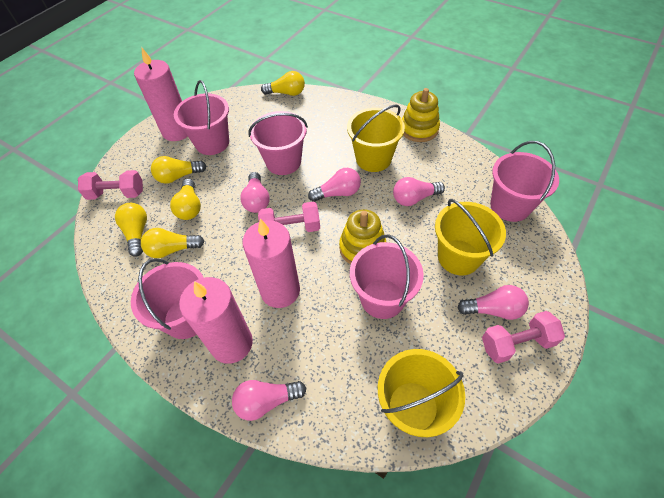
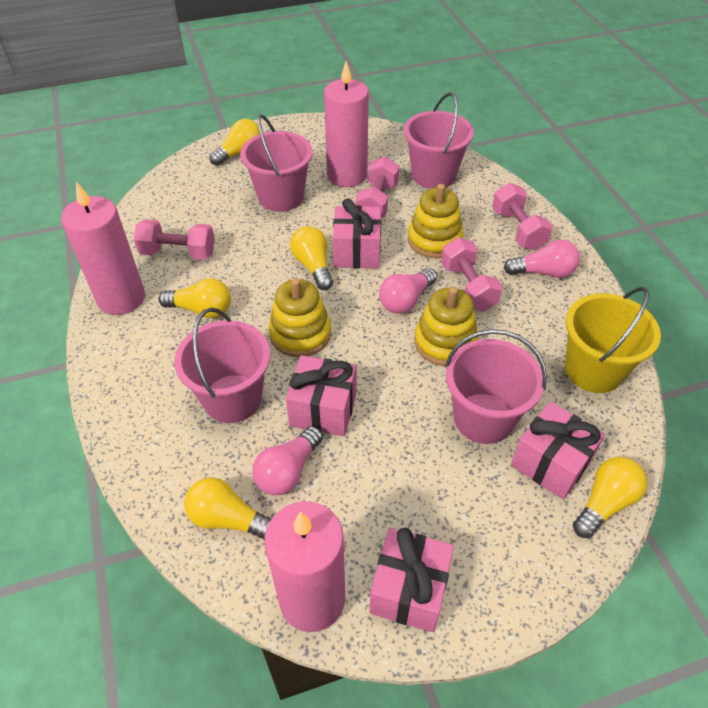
pink bucket: [131,258,204,339] [174,80,229,155] [248,111,308,175] [350,234,424,319] [490,141,559,222] = 5 -> [174,307,270,423] [240,114,313,212] [404,92,474,189] [445,329,547,444] = 4
pink dumbbell: [78,170,143,200] [258,202,320,232] [482,311,565,363] = 3 -> [134,219,215,260] [356,156,399,218] [441,237,503,312] [492,183,553,250] = 4
pink gift: none = 0 -> [286,355,357,436] [333,198,381,268] [369,528,454,632] [511,402,605,499] = 4
pink light bulb: [232,380,306,421] [240,172,270,213] [308,168,361,202] [393,177,445,206] [457,285,529,320] = 5 -> [252,426,323,495] [379,268,437,314] [504,239,580,278] = 3
yellow bucket: [347,104,405,172] [378,349,465,437] [435,199,506,275] = 3 -> [565,287,661,393] = 1
yellow stacking toy: [339,209,386,265] [402,88,440,142] = 2 -> [269,278,331,357] [408,184,463,258] [414,287,478,366] = 3

